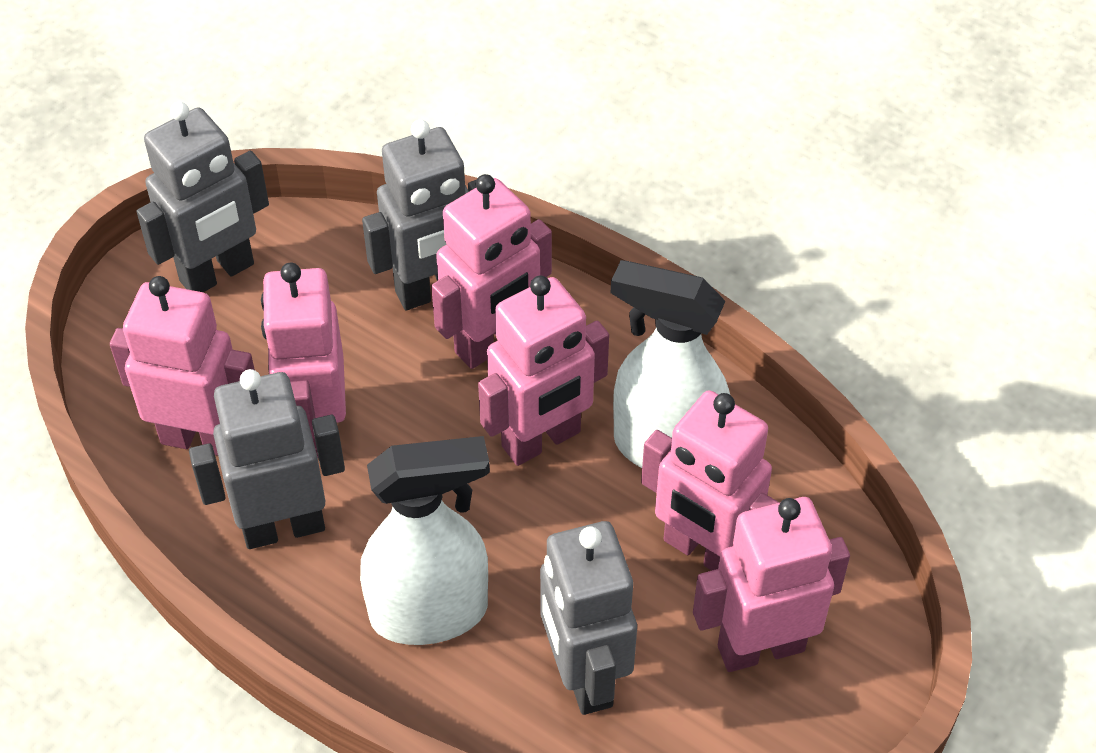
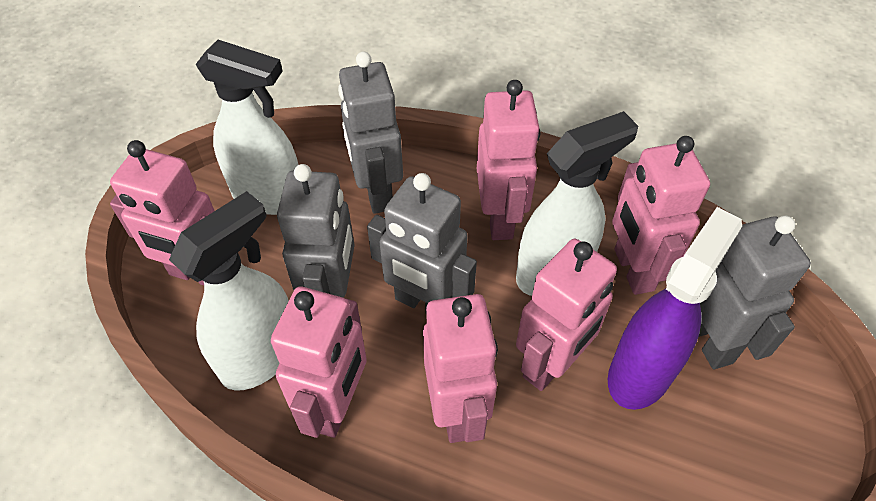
purple spray bottle: none = 0 -> [608,207,742,410] = 1
white spray bottle: [360,436,490,645] [611,260,730,468] = 2 -> [169,191,289,391] [196,40,298,215] [516,111,638,296] = 3

